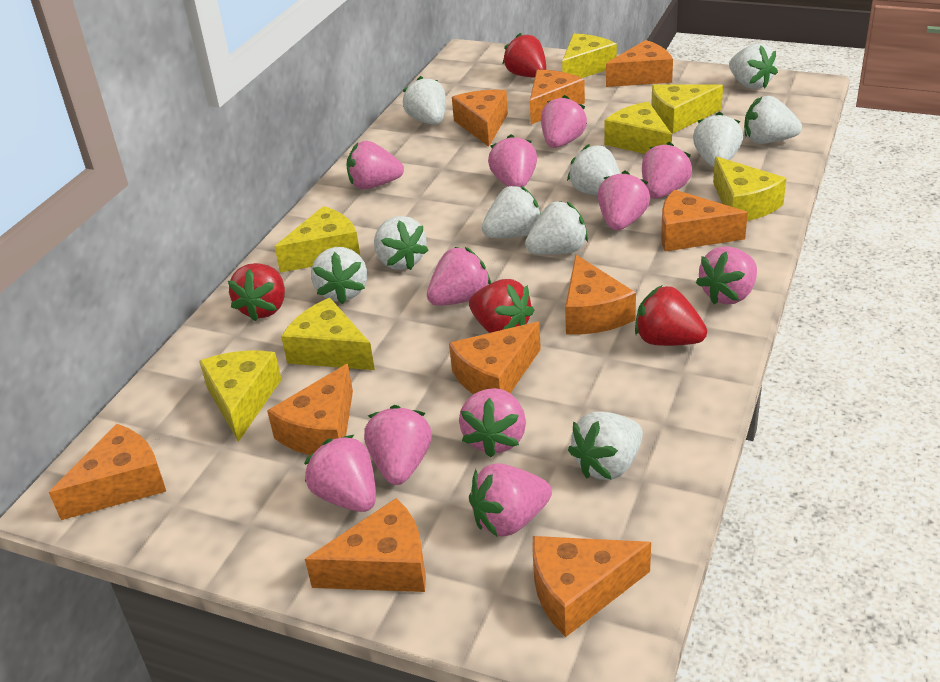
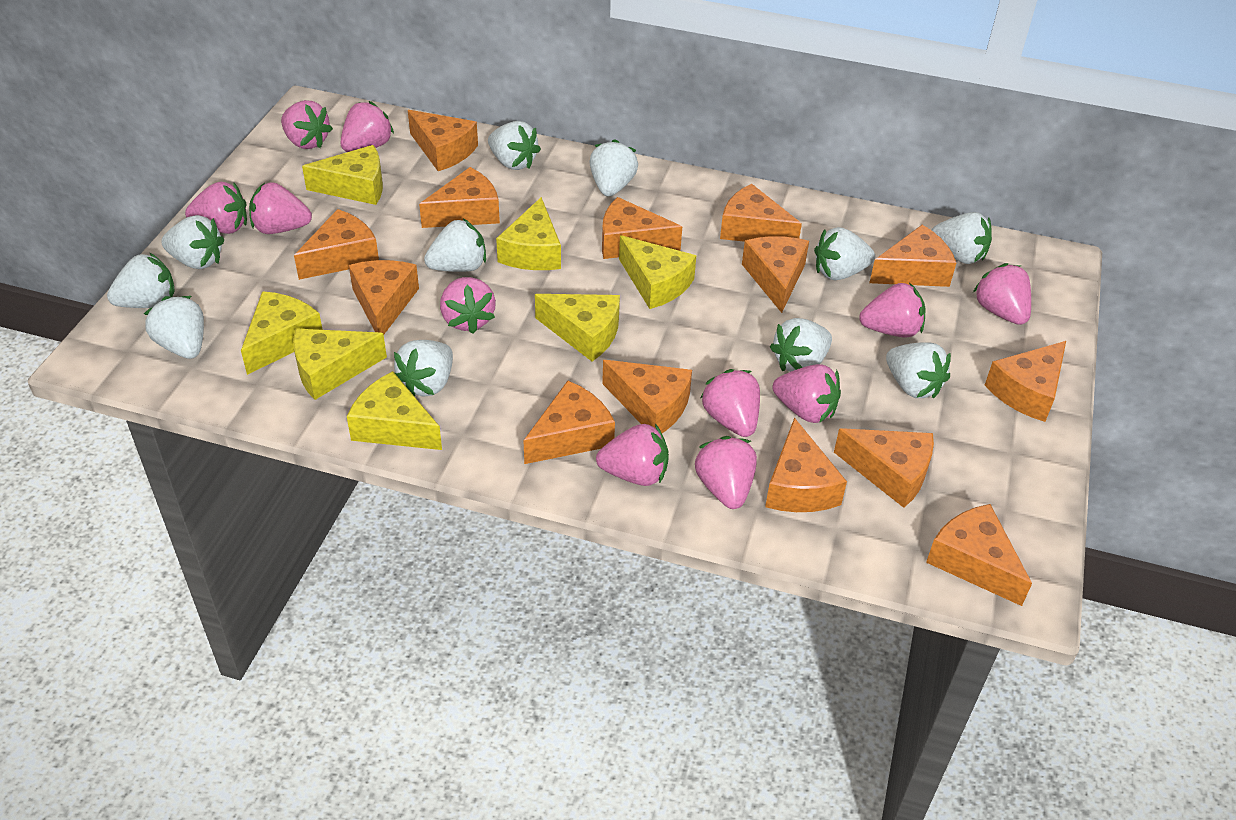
orange cheese: [49,424,166,520] [267,364,353,455] [305,498,426,592] [449,322,541,394] [452,90,508,147] [530,70,585,124] [533,536,651,637] [565,255,636,334] [606,40,673,87] [661,190,748,251] = 10 -> [294,209,379,280] [349,260,419,334] [408,110,478,171] [419,167,500,228] [523,381,615,464] [602,197,682,259] [602,360,692,433] [720,184,802,242] [742,236,809,313] [765,417,847,512] [834,428,934,508] [869,225,956,287] [926,504,1032,606] [985,341,1066,422] = 14
red strawberry: [228,263,285,321] [469,279,535,333] [502,33,546,77] [635,285,707,346] = 4 -> none = 0
white strawberry: [311,247,367,304] [374,216,429,270] [403,76,446,125] [482,186,541,238] [525,201,588,255] [567,144,620,195] [568,412,643,480] [693,112,743,167] [729,44,778,89] [744,96,802,144] = 10 -> [107,252,175,308] [144,296,204,359] [161,215,225,269] [394,340,453,397] [424,219,486,272] [488,121,541,170] [589,139,638,196] [770,318,832,372] [814,227,875,280] [886,342,951,399] [931,212,992,264] = 11

